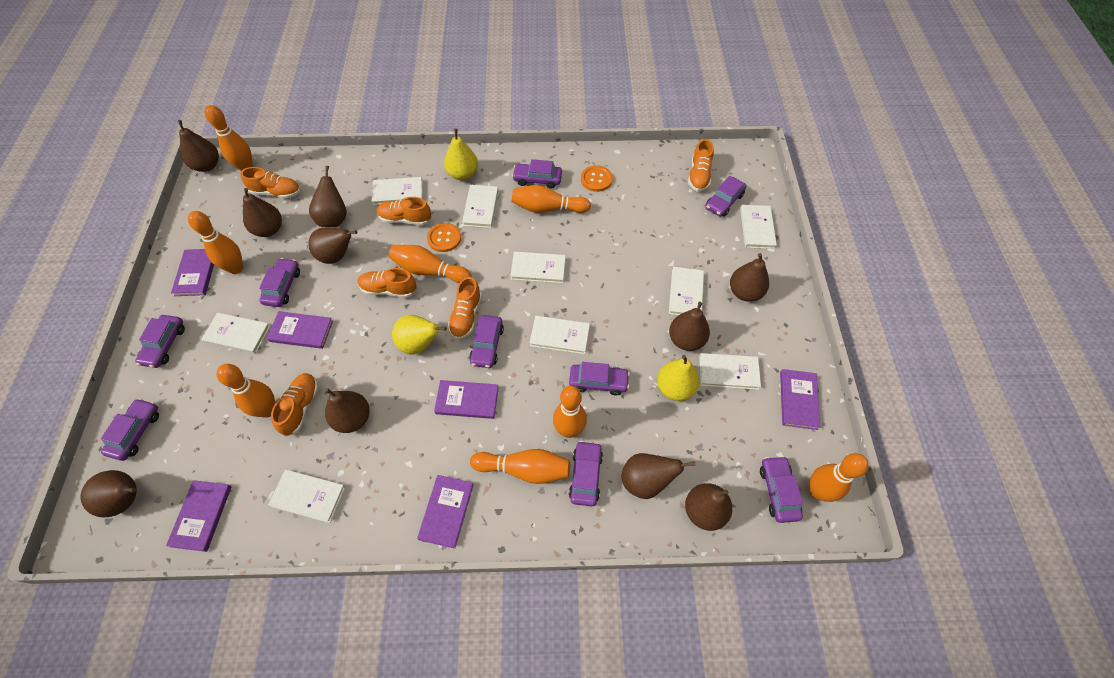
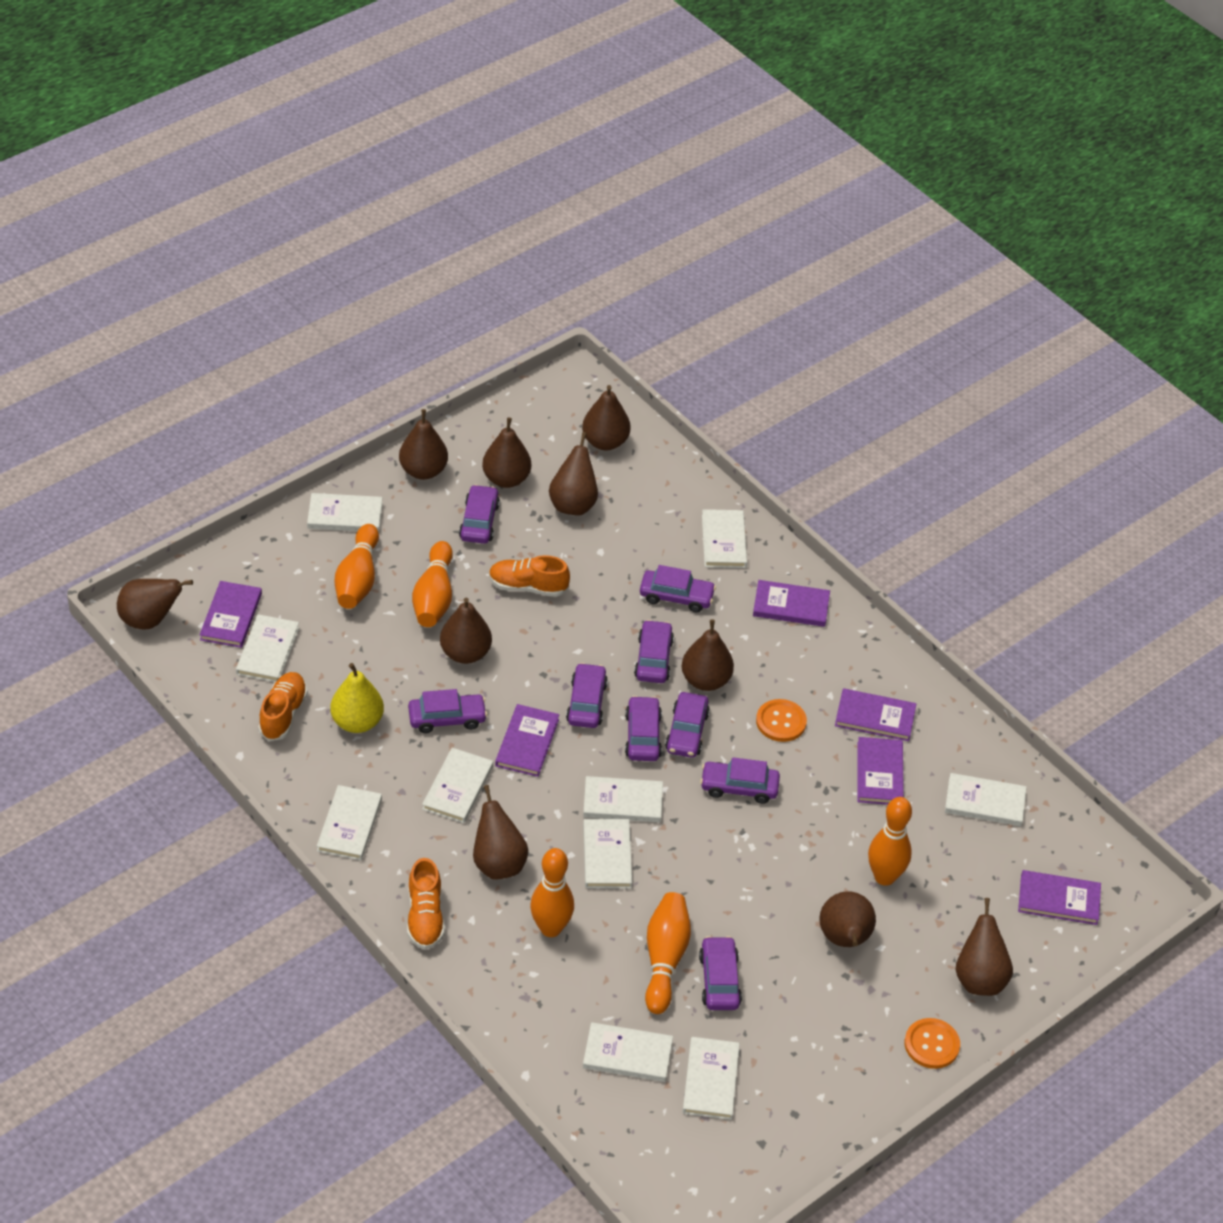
orange bowling pin: [188,211,243,274] [205,105,253,171] [216,364,275,418] [389,245,472,283] [470,449,570,484] [512,185,591,213] [553,386,587,438] [809,453,869,502] = 8 -> [335,524,379,609] [412,541,453,627] [530,848,574,937] [645,892,691,1014] [868,797,912,886] = 5
orange shoe: [240,167,300,199] [271,373,319,436] [358,268,417,298] [377,197,432,226] [448,277,482,339] [688,139,714,192] = 6 -> [258,672,308,741] [407,858,445,949] [489,555,570,597] = 3
white book: [201,312,270,354] [268,469,345,523] [372,177,422,205] [462,185,498,228] [510,252,566,283] [530,316,590,354] [669,267,704,315] [699,353,761,390] [740,205,777,249] = 9 -> [236,614,299,682] [307,493,383,532] [317,785,382,860] [422,748,493,823] [583,776,663,823] [583,819,632,888] [583,1022,673,1082] [683,1037,740,1120] [702,509,747,568] [945,773,1027,826] = 10
yellow pear: [392,315,447,355] [444,129,478,180] [657,355,699,401] = 3 -> [330,663,384,733] = 1

